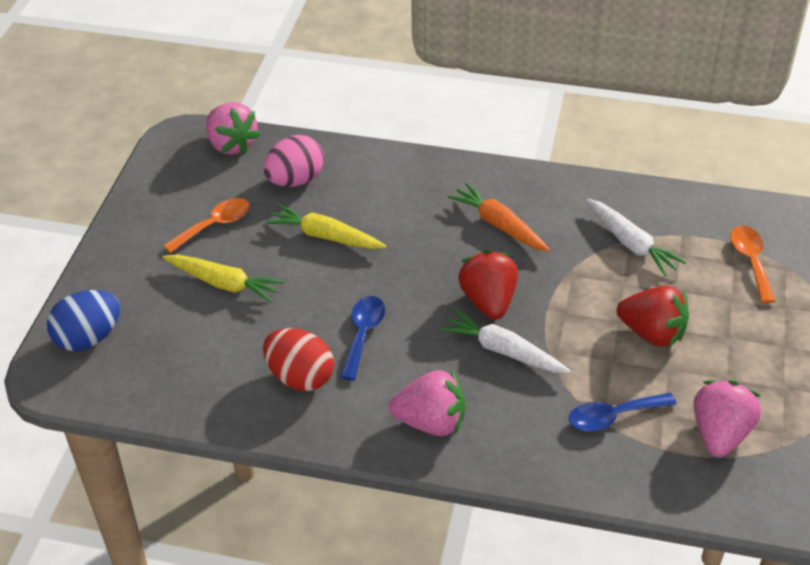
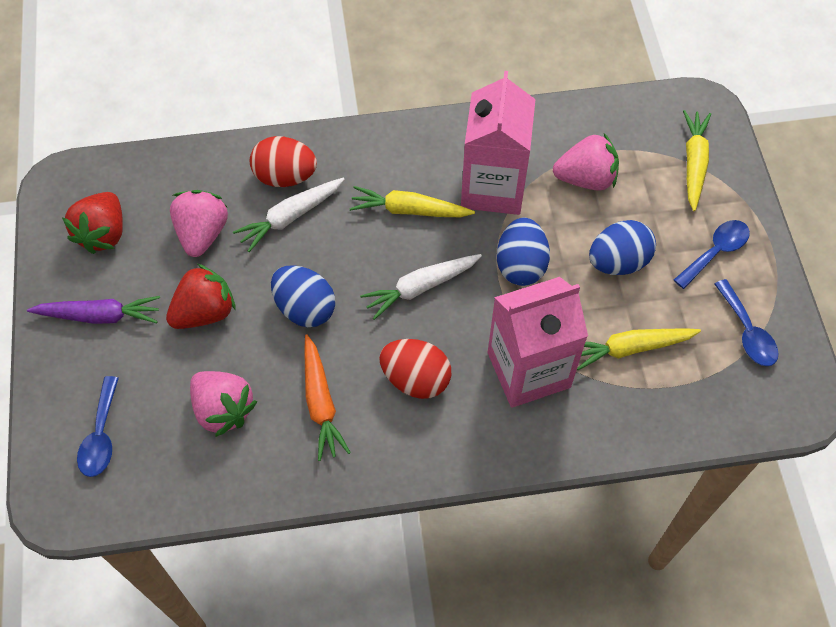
blue egg: [47,290,120,351] = 1 -> [271,265,335,327] [497,217,550,286] [589,220,656,275] = 3
blue spoon: [340,296,385,380] [569,393,677,431] = 2 -> [77,376,119,477] [674,220,750,289] [715,279,779,366] = 3
orange spoon: [163,198,250,253] [730,226,775,303] = 2 -> none = 0
pink carton: none = 0 -> [461,71,536,215] [488,277,588,408] = 2
pink egg: [263,135,324,187] = 1 -> none = 0
purple carrot: none = 0 -> [27,296,160,324] = 1
red egg: [263,328,334,391] = 1 -> [250,136,317,187] [379,339,451,399] = 2
yellow carrot: [162,254,284,303] [265,204,386,249] = 2 -> [350,186,475,217] [577,328,701,370] [683,110,711,211] = 3

